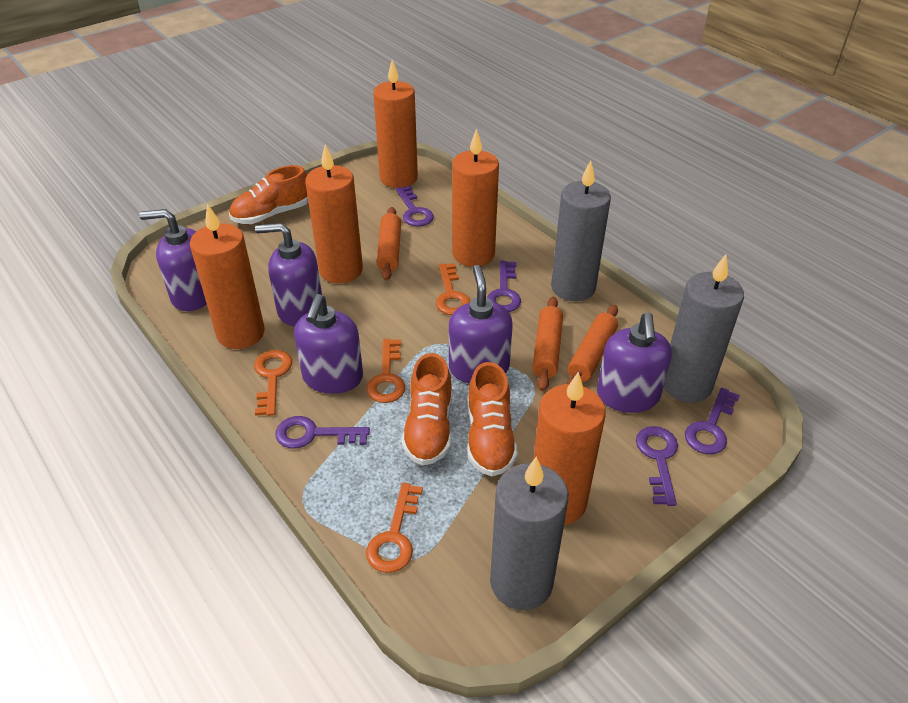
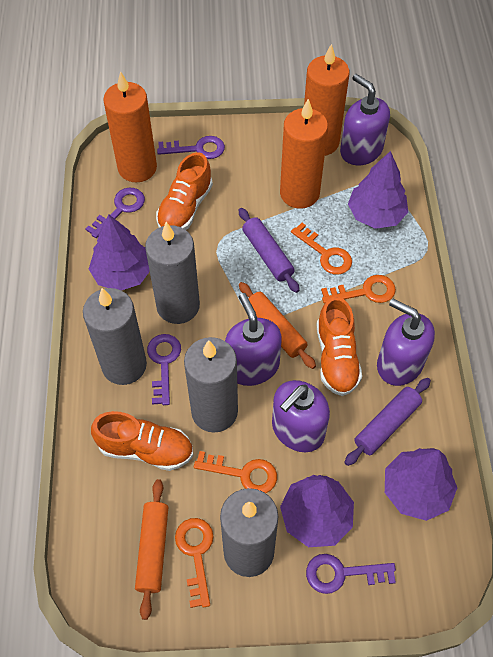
grey candle: [490,456,568,610] [551,161,611,301] [663,254,744,403] = 3 -> [83,288,147,385] [145,222,200,324] [184,337,238,433] [220,488,278,577] = 4
orange candle: [190,204,265,349] [305,145,363,284] [373,60,418,188] [452,129,499,267] [533,372,606,525] = 5 -> [103,71,157,182] [280,99,328,209] [304,44,350,156] = 3
orange rolling pin: [377,207,401,281] [532,297,563,391] [567,305,618,384] = 3 -> [135,479,168,620] [239,282,316,369] = 2
purple key: [275,416,370,449] [396,186,434,227] [487,261,521,312] [636,426,678,506] [685,388,740,454] = 5 -> [85,188,145,238] [147,334,181,405] [157,136,225,159] [306,554,396,594] = 4
purple rolling pin: none = 0 -> [239,208,299,293] [344,378,431,466] = 2
purple soap dispenser: [139,209,207,311] [255,223,322,326] [294,294,363,394] [449,265,513,384] [597,312,672,413] = 5 -> [225,293,282,386] [272,380,330,452] [340,74,390,165] [377,298,435,386] = 4
purple tree: none = 0 -> [89,214,150,290] [280,475,354,547] [348,151,408,229] [385,448,457,521] = 4

